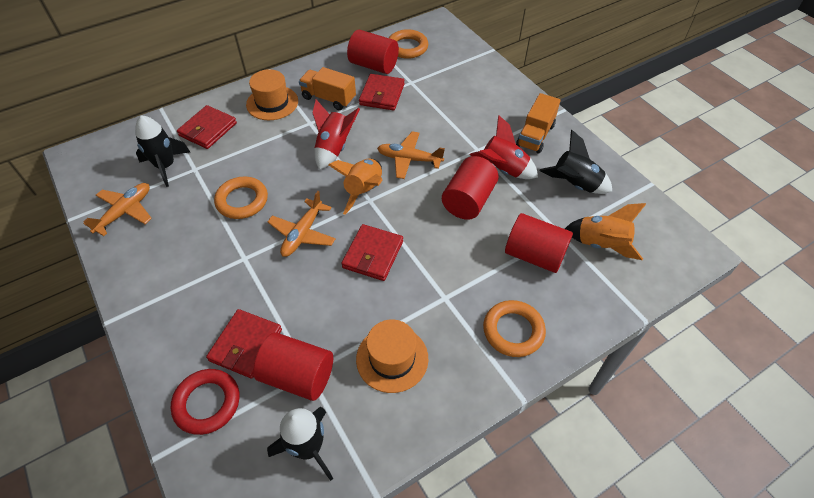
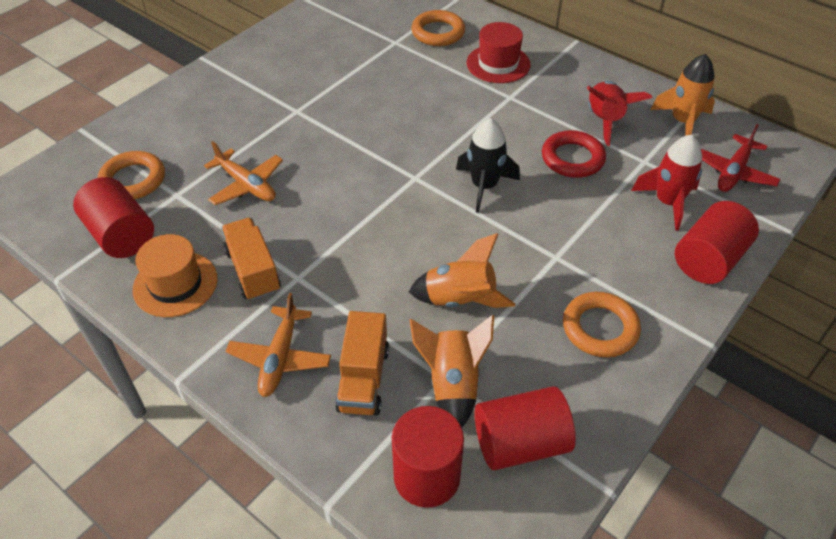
black rocket: [135,115,190,187] [267,407,333,481] [539,130,612,194] = 3 -> [456,118,520,213] = 1
orange hat: [246,69,298,120] [356,319,428,393] = 2 -> [133,234,218,317] = 1
orange plane: [83,183,152,236] [267,191,336,257] [377,131,445,179] = 3 -> [204,141,283,205] [225,292,331,397] = 2
orange rocket: [328,159,383,215] [565,203,646,260] = 2 -> [409,233,516,308] [410,315,494,428] [651,54,715,136] = 3
red hat: none = 0 -> [467,22,531,83] = 1
red plane: none = 0 -> [701,124,781,192] = 1
red wallet: [177,105,237,149] [206,309,282,379] [341,224,403,281] [359,74,404,110] = 4 -> none = 0

